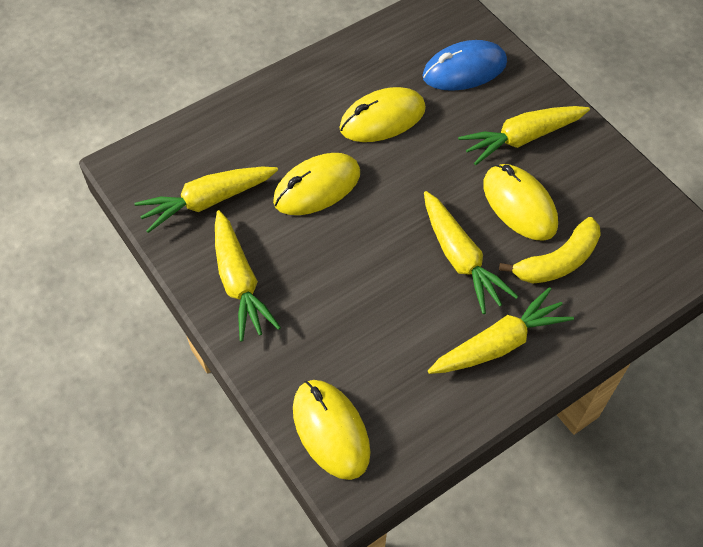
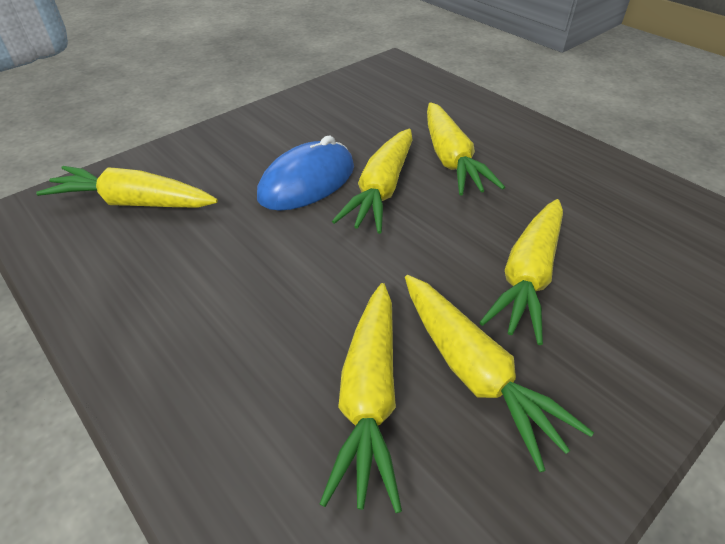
yellow banana: [499,217,601,283] = 1 -> none = 0
yellow carrot: [134,166,278,233] [215,210,281,342] [424,191,518,314] [428,287,574,374] [458,106,590,165] = 5 -> [36,166,218,208] [320,283,402,513] [332,129,412,234] [405,275,594,472] [427,102,505,196] [479,199,563,345] = 6
yellow mouse: [273,153,360,215] [293,380,371,480] [339,87,426,142] [483,164,558,241] = 4 -> none = 0

